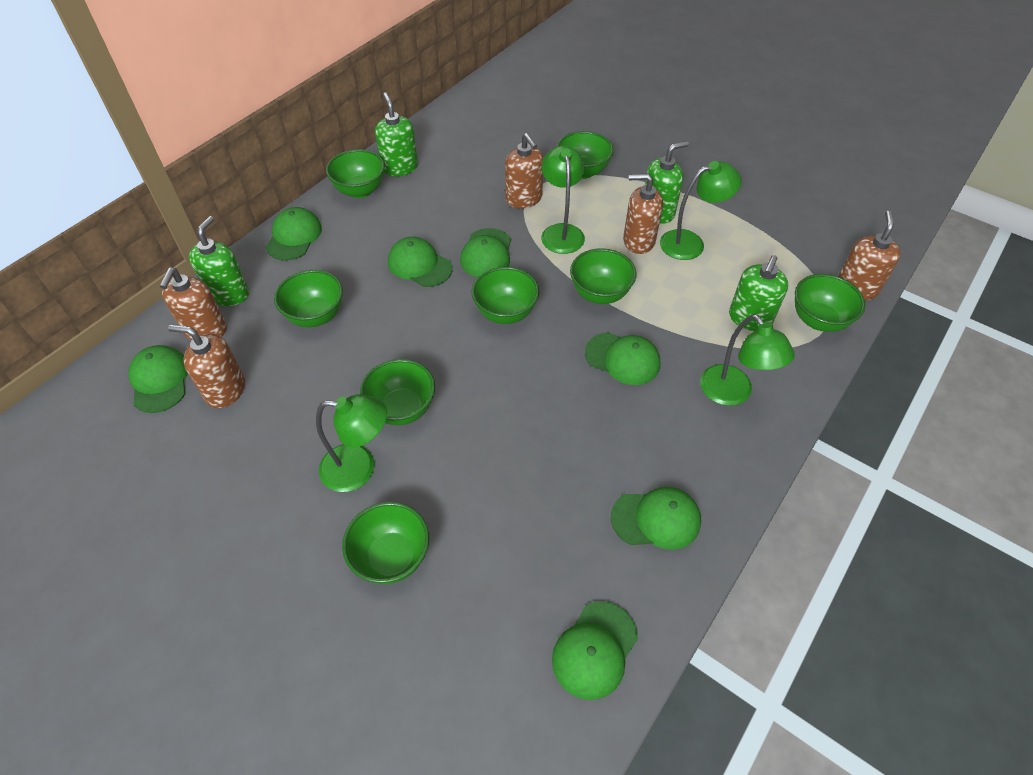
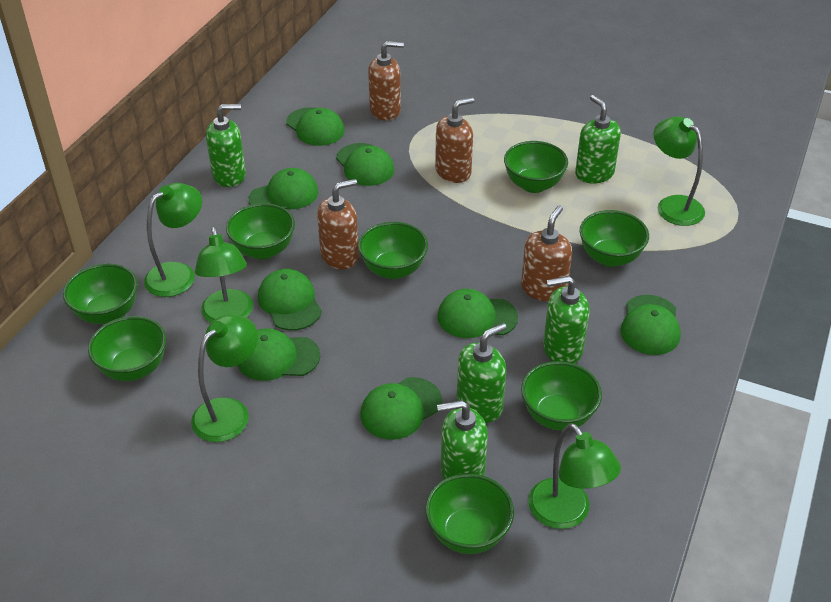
brown soap dispenser: [160,268,227,340] [168,325,245,408] [505,133,543,209] [623,173,663,254] [838,211,901,301] = 5 -> [317,179,359,269] [368,41,404,120] [435,97,475,183] [521,206,572,302] = 4
green cap: [128,345,188,413] [265,207,322,260] [388,237,453,287] [460,228,511,277] [552,601,638,700] [585,332,660,385] [611,487,701,550] = 7 -> [237,328,320,381] [249,168,318,209] [258,269,322,331] [286,107,345,146] [336,143,394,186] [361,377,442,440] [437,289,518,338] [620,295,681,355] = 8
green lamp: [316,394,387,492] [541,145,585,254] [660,161,742,260] [700,314,795,406] = 4 -> [144,183,202,297] [191,315,258,442] [195,227,253,323] [528,423,621,529] [654,116,705,226] = 5
green soap dispenser: [189,216,249,306] [375,92,418,176] [645,141,689,224] [729,255,789,331] = 4 -> [206,104,246,187] [437,400,488,479] [457,323,507,423] [543,276,590,364] [575,95,621,183] = 5

